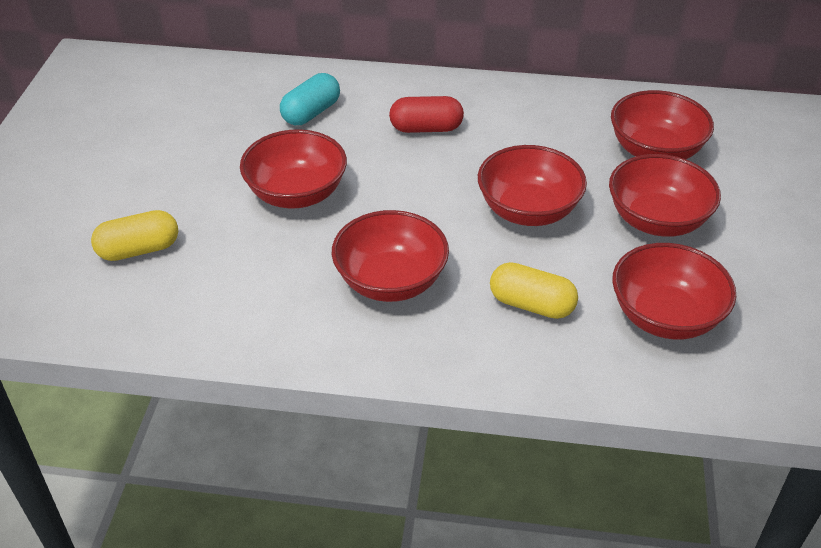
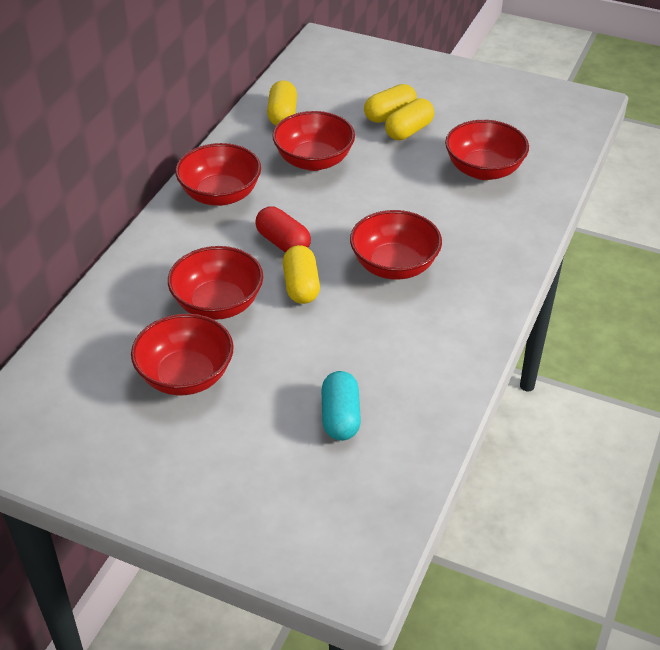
yellow capsule: [91,210,178,261] [490,262,578,319] = 2 -> [267,80,297,125] [283,245,320,304] [364,84,417,123] [385,98,434,140] = 4

